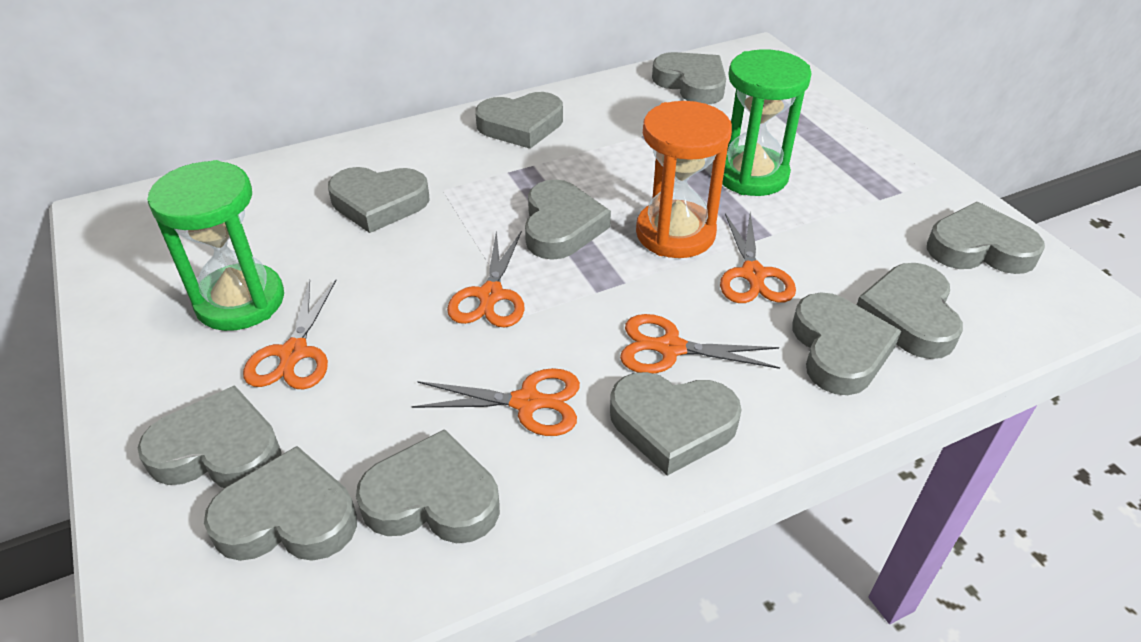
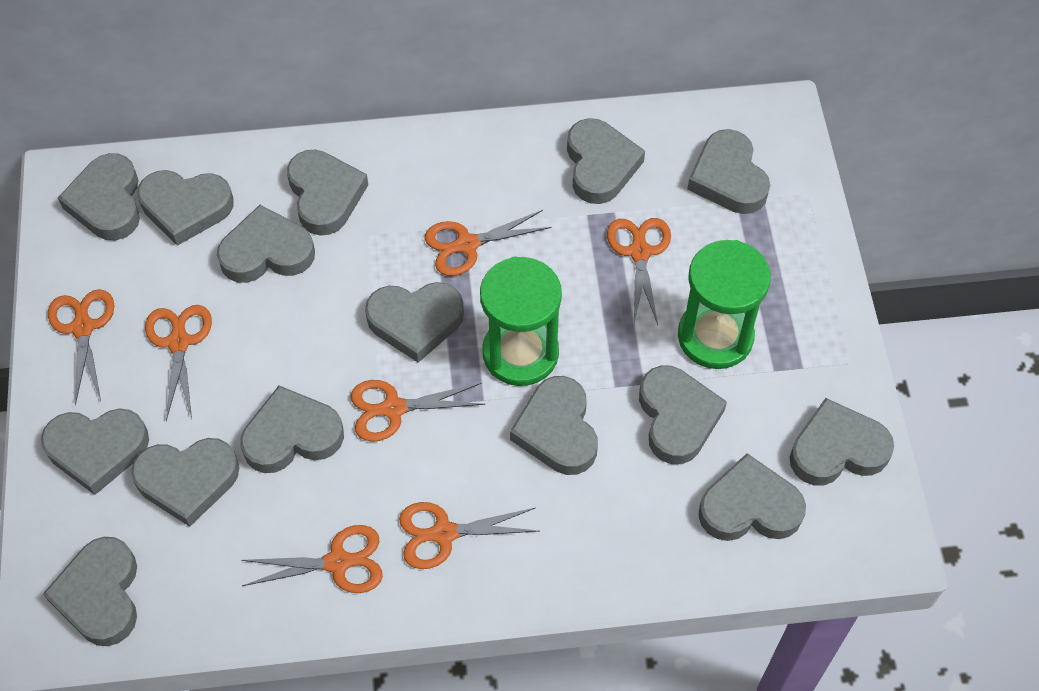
grey heart: [138,385,282,488] [204,446,357,561] [328,167,430,233] [356,429,500,543] [475,92,563,149] [525,179,611,260] [610,372,742,476] [652,52,726,104] [792,292,901,395] [857,263,963,359] [927,202,1045,274] = 11 -> [41,408,149,495] [43,537,137,646] [58,153,140,240] [131,438,239,527] [137,170,234,246] [217,205,315,283] [240,386,344,473] [287,150,368,236] [365,282,464,363] [510,376,598,475] [567,118,645,204] [639,365,727,464] [687,129,770,214] [698,453,806,541] [790,398,894,485] = 15
orange hourglass: [636,101,732,258] = 1 -> none = 0
orange scissors: [243,280,336,390] [411,368,580,436] [447,230,525,328] [620,314,780,374] [720,213,796,303] = 5 -> [48,289,115,406] [145,305,212,421] [241,525,383,593] [351,380,485,442] [399,502,538,569] [425,210,551,276] [607,218,671,325] = 7

